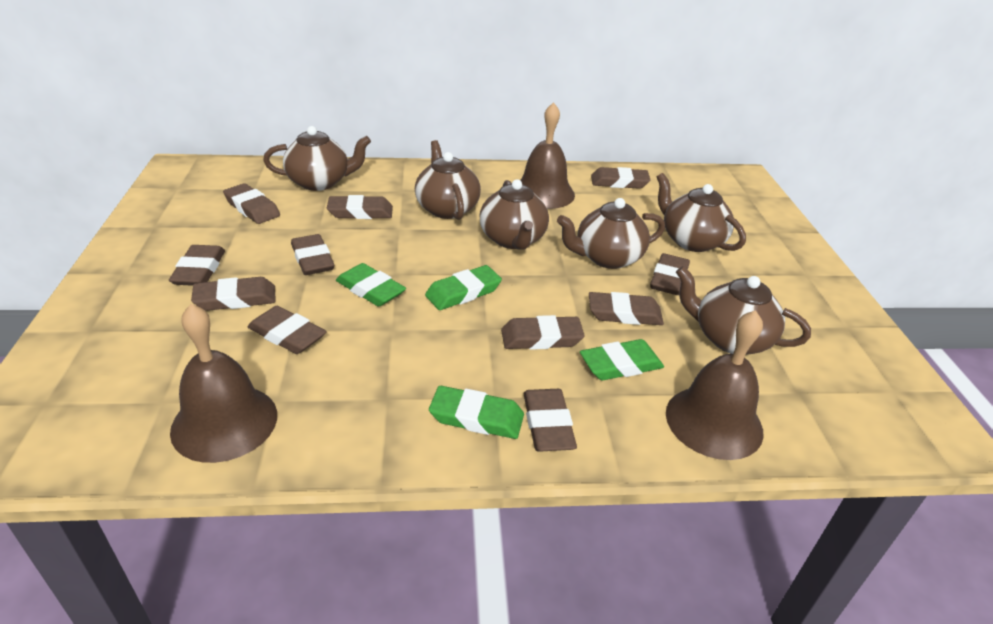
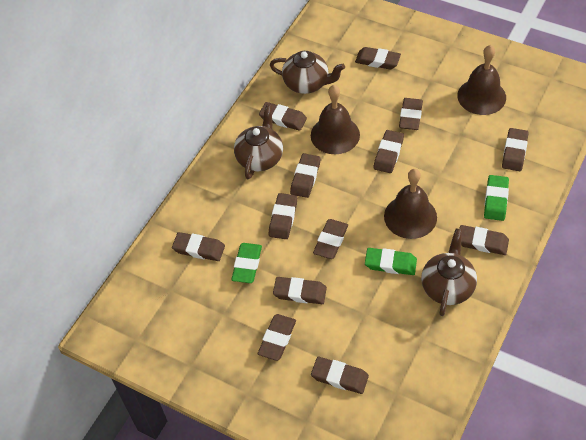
brown eraser: [169,245,225,286] [191,277,276,311] [223,183,280,224] [248,306,327,354] [291,234,335,275] [327,195,393,219] [501,315,585,350] [524,389,577,452] [589,292,664,325] [591,167,650,189] [650,253,690,295] = 11 -> [172,232,225,261] [258,314,296,361] [259,102,307,131] [269,193,297,239] [273,277,327,304] [290,153,321,198] [311,357,369,394] [313,219,348,259] [355,47,401,69] [373,130,404,173] [399,98,423,130] [459,225,509,255] [502,128,529,171] = 13
brown teapot: [263,126,371,191] [415,140,481,220] [479,179,549,250] [557,198,665,269] [657,173,746,252] [676,266,811,354] = 6 -> [234,105,283,179] [270,51,345,94] [421,228,477,316] = 3
green eraser: [336,263,406,307] [425,265,502,310] [429,386,524,439] [580,339,664,380] = 4 -> [231,243,262,283] [365,248,417,275] [484,175,509,221] = 3

